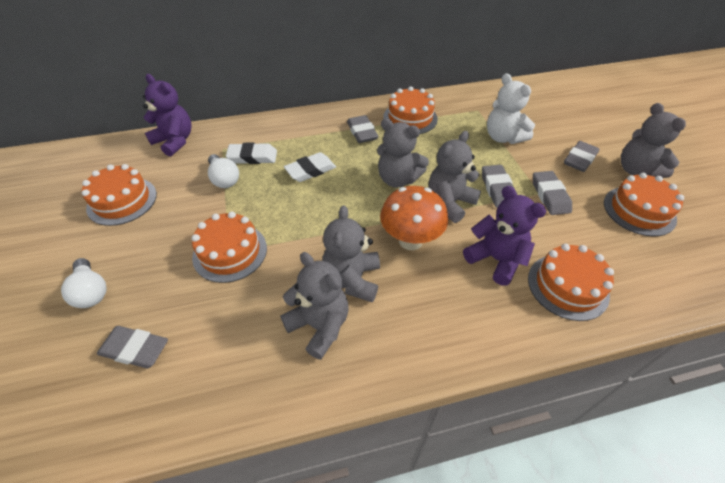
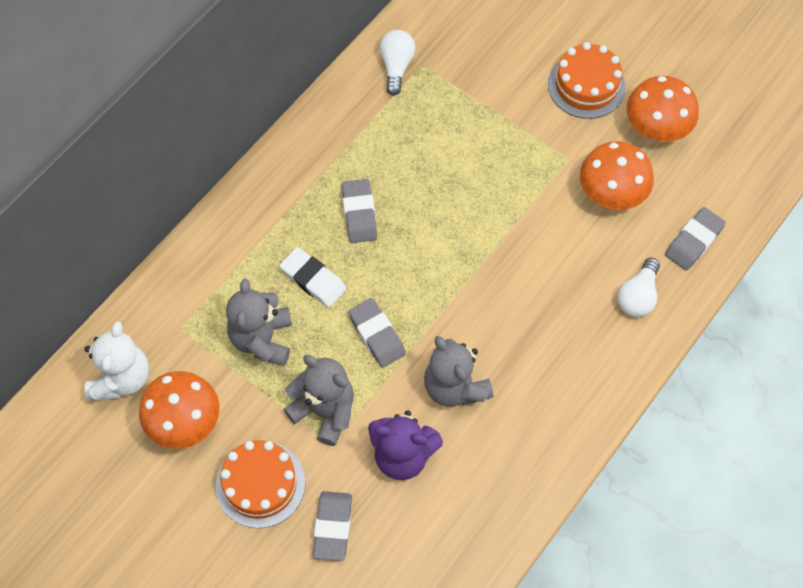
grey eraser: [97,326,168,368] [347,115,379,143] [482,165,517,208] [533,171,572,215] [564,141,599,172] = 5 -> [313,491,352,561] [342,179,377,243] [348,298,406,368] [665,207,726,271] = 4
grey teddy bear: [280,252,349,360] [322,205,380,302] [377,118,429,188] [429,131,481,223] [621,103,686,178] = 5 -> [226,279,292,366] [283,355,354,446] [424,336,494,407] = 3
orange cake: [82,164,157,226] [192,211,267,283] [383,86,438,134] [528,244,614,321] [604,173,684,237] = 5 -> [216,440,305,528] [548,42,626,119] = 2
orange mushroom: [380,186,448,250] = 1 -> [139,371,220,449] [580,141,654,210] [626,76,699,144] = 3
purple teddy bear: [143,74,192,157] [463,186,546,286] = 2 -> [368,410,443,480] = 1
white eraser: [226,143,277,164] [284,152,336,182] = 2 -> [280,247,347,307] = 1

